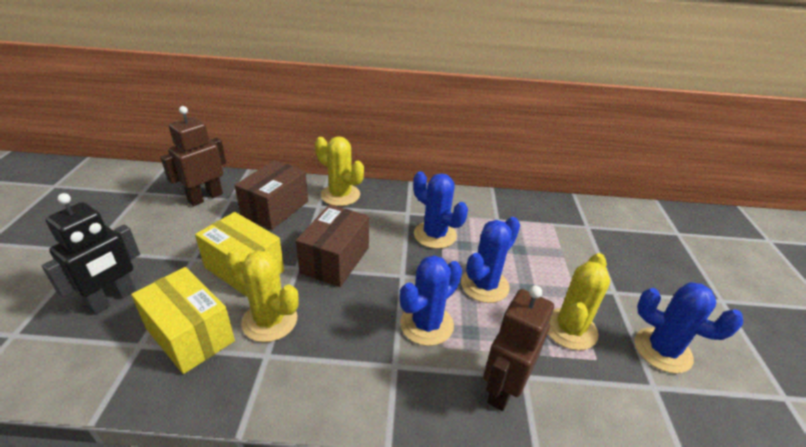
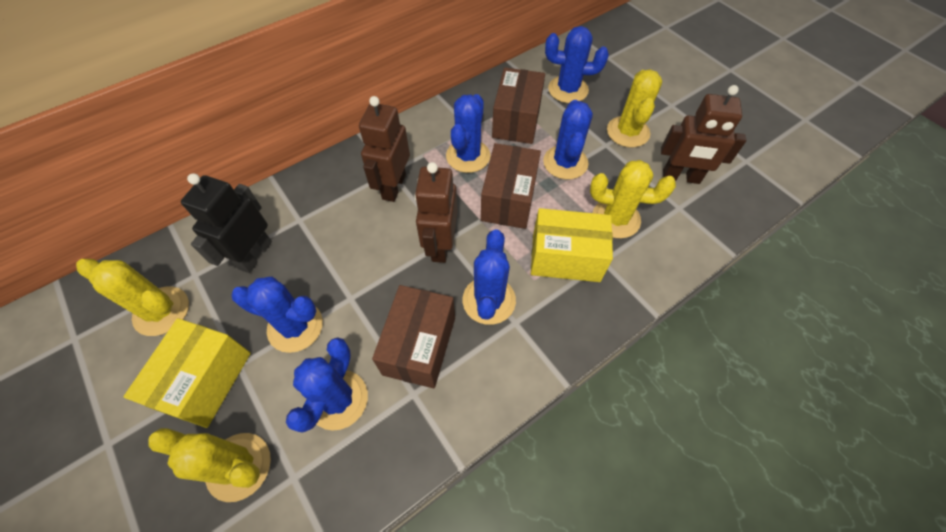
blue cactus: [400,255,462,346] [413,171,468,249] [461,217,520,303] [635,282,743,373] = 4 -> [232,277,323,353] [286,337,368,433] [446,94,490,173] [462,229,516,325] [543,100,593,180] [545,26,609,103] = 6
brown box: [235,160,308,230] [296,204,369,287] = 2 -> [372,285,455,388] [481,143,541,229] [492,68,545,144] = 3
brown robot: [161,106,226,206] [483,285,554,411] = 2 -> [359,96,410,202] [415,162,458,263] [661,85,746,184] = 3
yellow cactus: [226,249,299,342] [315,136,364,206] [548,253,610,350] = 3 -> [76,259,189,336] [149,428,271,502] [590,160,676,239] [607,69,662,147] = 4

